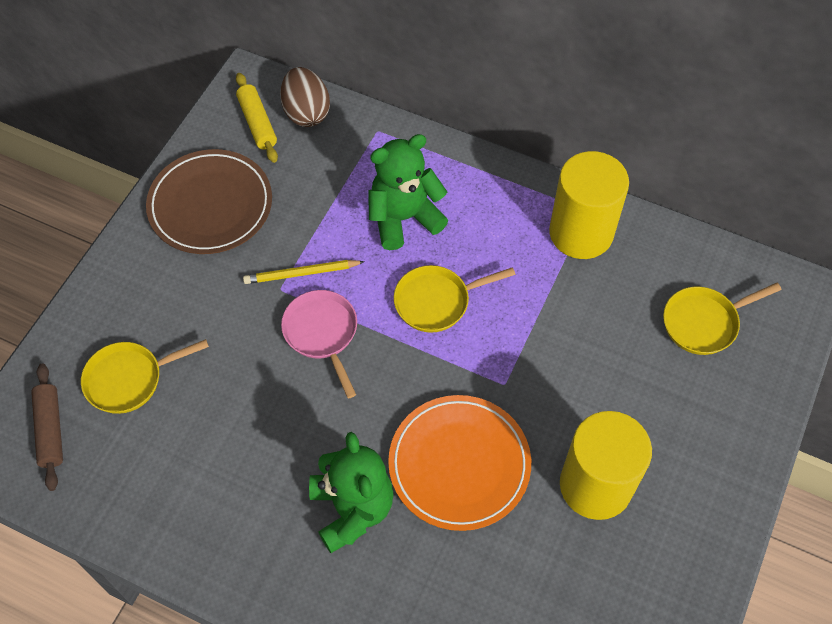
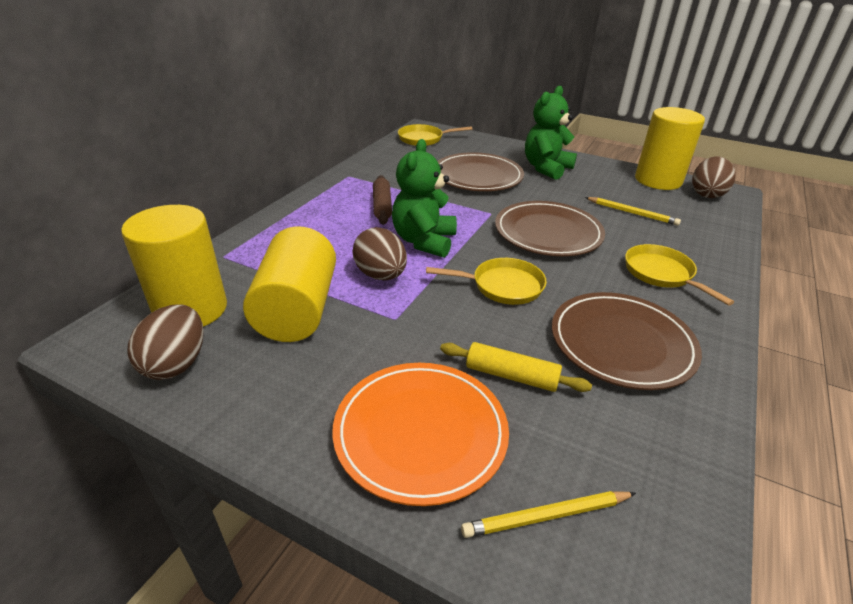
brown egg: [280,67,330,127] = 1 -> [127,305,204,380] [352,227,407,280] [692,156,736,198] = 3
brown plate: [146,149,272,254] = 1 -> [438,152,524,191] [495,201,605,256] [552,292,702,390] = 3
pink pan: [281,290,357,398] = 1 -> none = 0
yellow cylinder: [549,151,629,259] [560,411,652,520] = 2 -> [121,205,227,327] [243,226,336,342] [635,107,705,190] = 3
yellow pencil: [243,260,365,284] = 1 -> [461,491,636,538] [585,197,681,226] = 2

